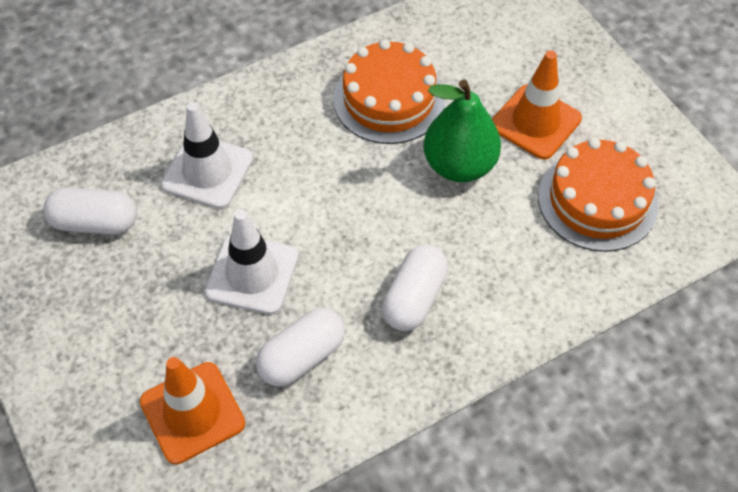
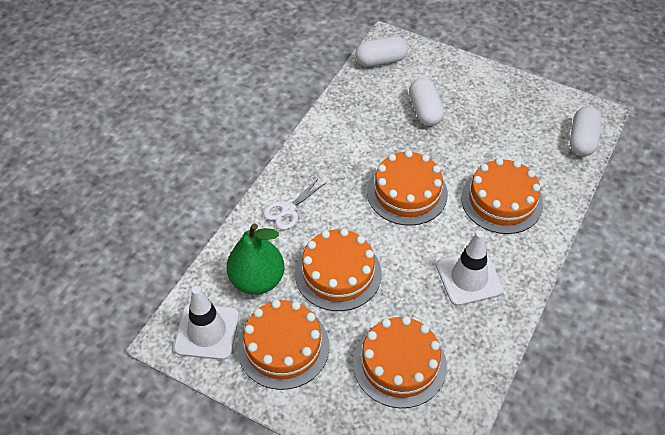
orange cake: [333,39,445,144] [538,138,658,252] = 2 -> [237,300,330,390] [295,228,382,311] [353,316,447,408] [367,150,448,226] [461,158,543,234] = 5
orange traffic cone: [140,357,245,464] [492,50,582,160] = 2 -> none = 0
white scissors: none = 0 -> [263,178,327,230] = 1

